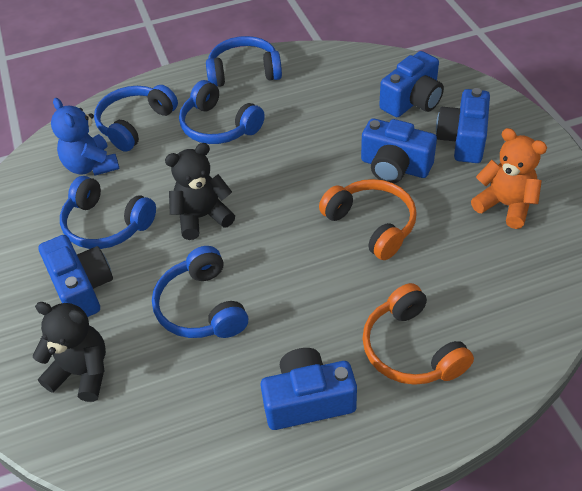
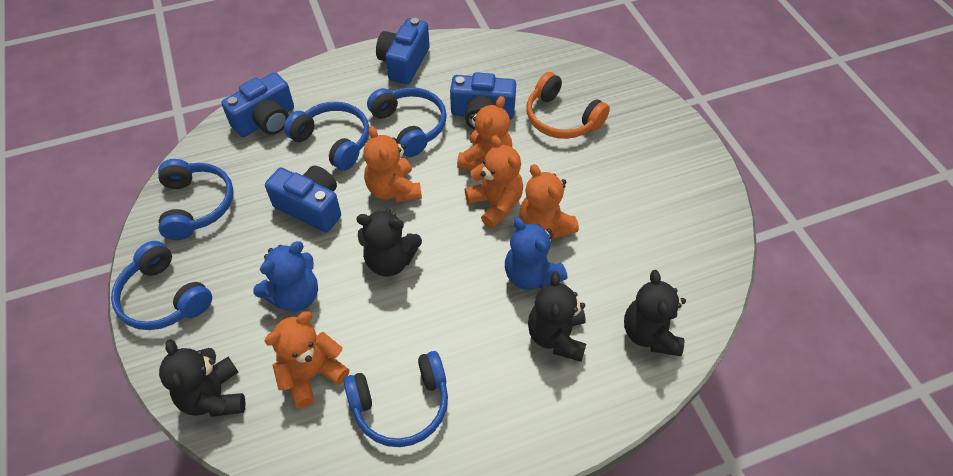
black teddy bear: [33,302,106,402] [165,143,235,240] = 2 -> [159,339,246,417] [356,209,422,276] [528,272,586,362] [624,270,686,356] = 4
blue camera: [38,235,113,317] [260,348,357,430] [361,118,437,183] [379,51,444,117] [436,88,490,163] = 5 -> [221,72,294,137] [265,166,341,232] [376,18,430,84] [450,72,516,130] = 4
blue teddy bear: [51,98,120,176] = 1 -> [253,241,318,312] [505,217,568,290] = 2
orange headphones: [319,179,417,260] [362,283,474,385] = 2 -> [526,72,610,139] = 1
orange teddy bear: [471,128,547,229] = 1 -> [264,312,349,408] [363,126,422,202] [457,96,512,170] [465,135,523,228] [519,164,579,239] = 5

